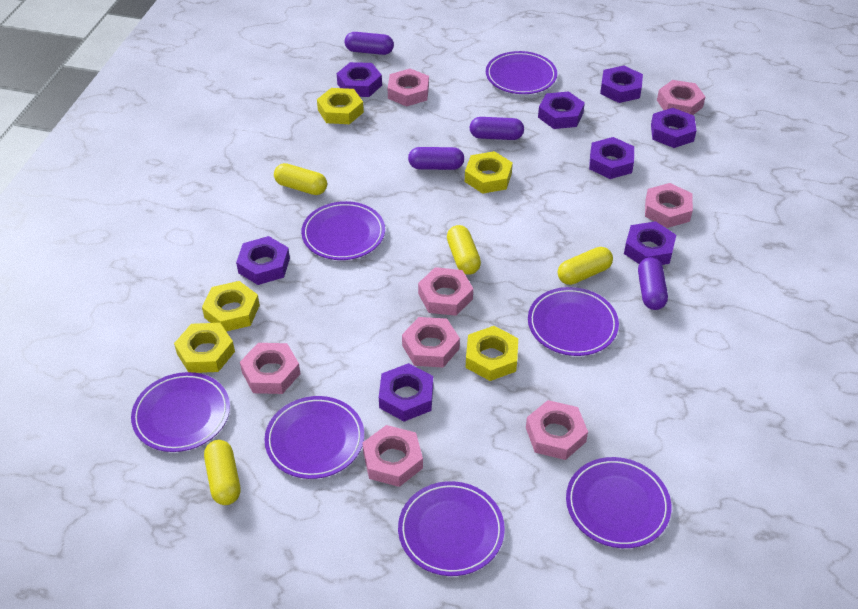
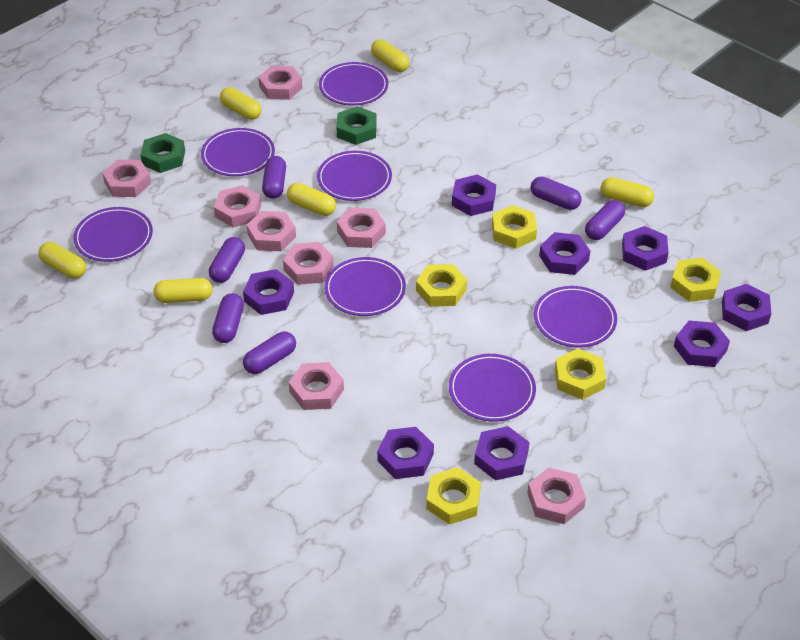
green nut: none = 0 -> [140,133,185,173] [336,106,377,145] = 2
purple capsule: [345,32,394,55] [408,147,464,170] [470,117,524,140] [638,257,668,310] = 4 -> [209,237,245,283] [212,293,244,343] [243,331,296,374] [262,156,286,199] [531,177,581,210] [585,200,625,240] = 6
yellow capsule: [204,440,240,505] [274,163,327,195] [447,225,481,275] [558,247,613,285] = 4 -> [38,242,86,279] [154,278,213,303] [220,87,261,120] [287,183,336,216] [371,39,409,72] [601,177,654,207] = 6

